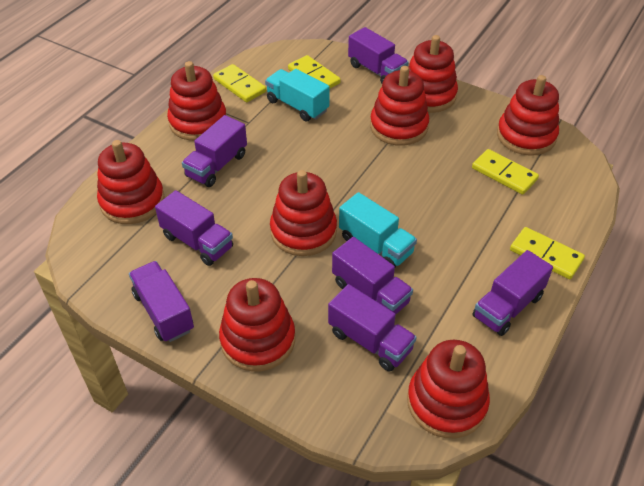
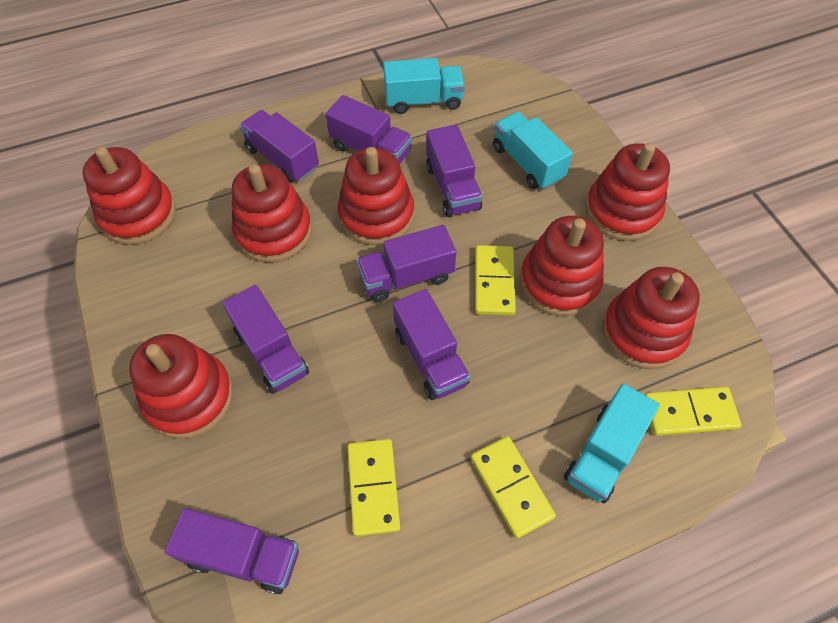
red stacking toy: [97,140,165,224] [167,61,226,141] [219,278,295,372] [270,170,337,256] [370,66,429,146] [407,340,490,438] [408,35,458,113] [497,75,559,156] = 8 -> [83,146,176,245] [129,334,233,439] [232,164,312,263] [338,147,414,245] [520,216,604,316] [585,143,670,241] [602,267,700,369] = 7
turquoise truck: [265,69,330,121] [339,192,417,267] = 2 -> [383,58,465,114] [493,112,573,190] [564,383,660,503] = 3

